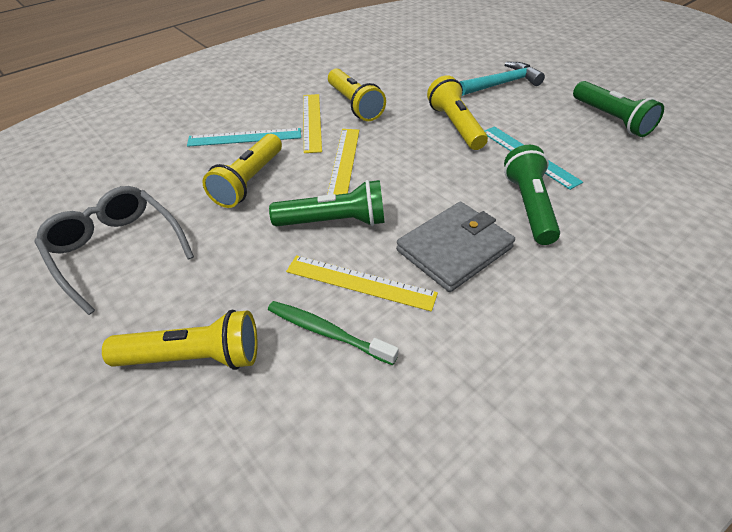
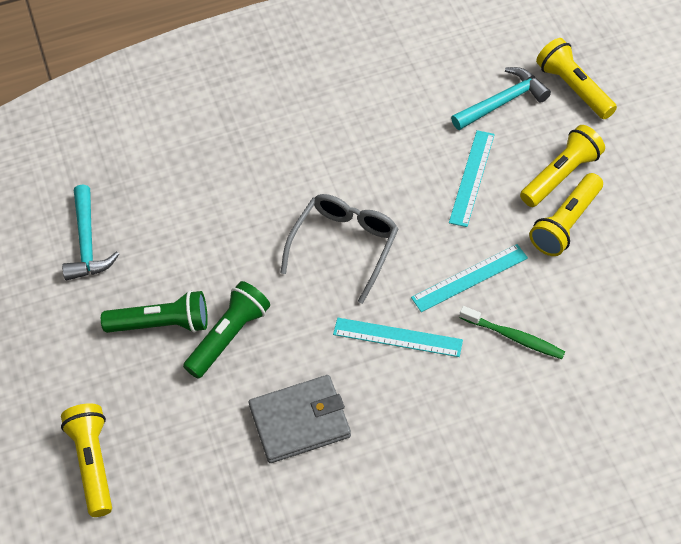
green flashlight: [269,180,384,226] [504,145,560,245] [573,81,664,137] = 3 -> [101,291,208,333] [183,281,270,379] = 2
turquoise hammer: [460,62,545,96] = 1 -> [62,184,119,281] [451,67,551,130] = 2
turquoise ruler: [187,128,301,147] [485,126,583,190] = 2 -> [333,318,463,357] [411,244,528,312] [449,130,495,227] = 3
yellow ruler: [286,255,438,312] [303,94,322,153] [327,129,359,195] = 3 -> none = 0

